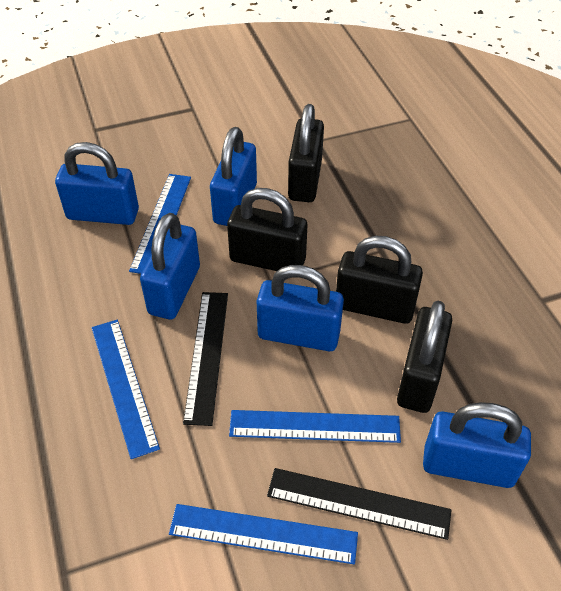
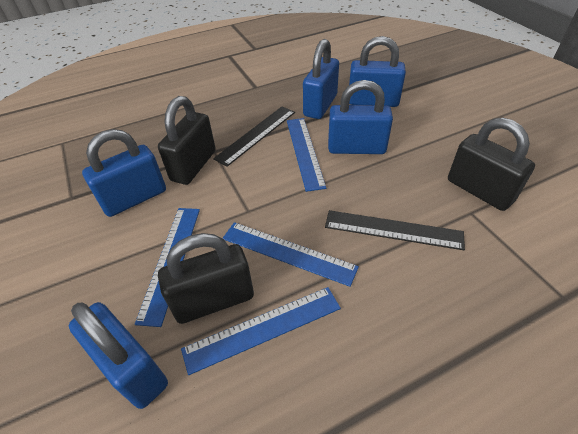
black padlock: [227,188,307,271] [288,104,324,202] [336,236,423,324] [397,301,452,413] = 4 -> [158,96,216,185] [158,233,254,324] [448,118,535,211] = 3

